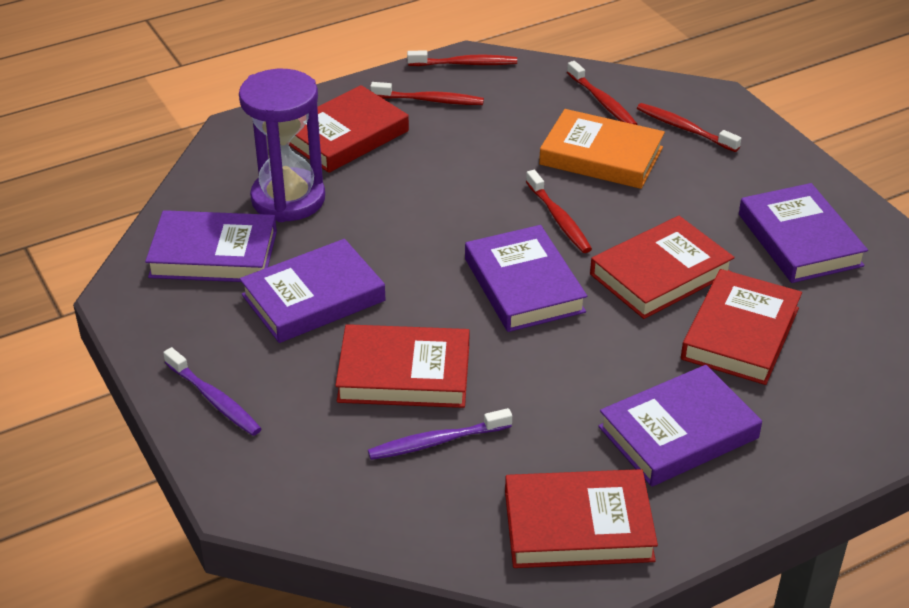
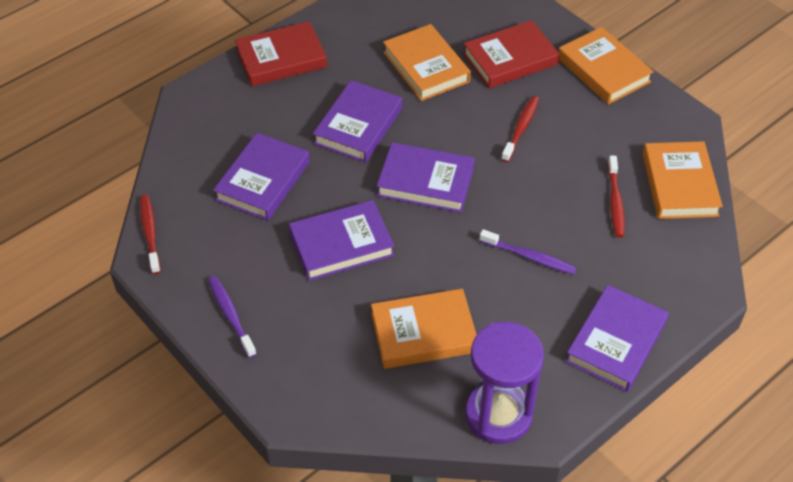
orange book: [539,109,665,189] = 1 -> [371,289,477,369] [383,24,471,101] [559,27,654,104] [643,141,723,219] = 4
red book: [289,85,409,173] [335,324,469,408] [505,469,658,568] [590,216,735,319] [681,269,802,385] = 5 -> [235,21,327,86] [463,20,560,88] = 2
red toothbrush: [370,82,484,105] [407,51,517,66] [526,170,592,253] [567,61,637,125] [637,103,741,152] = 5 -> [140,195,161,274] [501,96,539,162] [608,156,625,237] = 3

